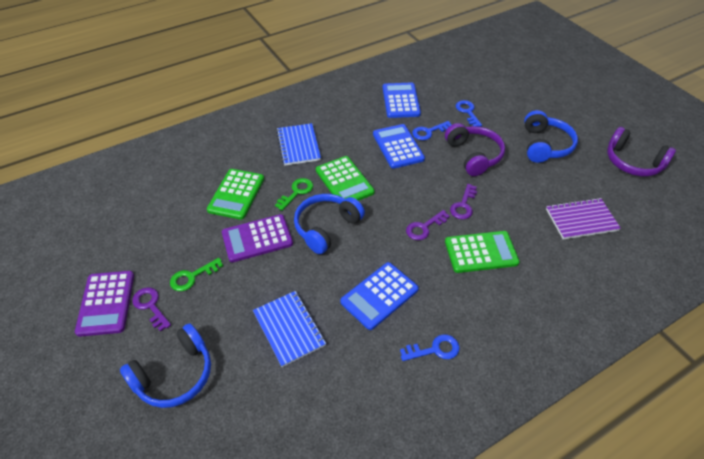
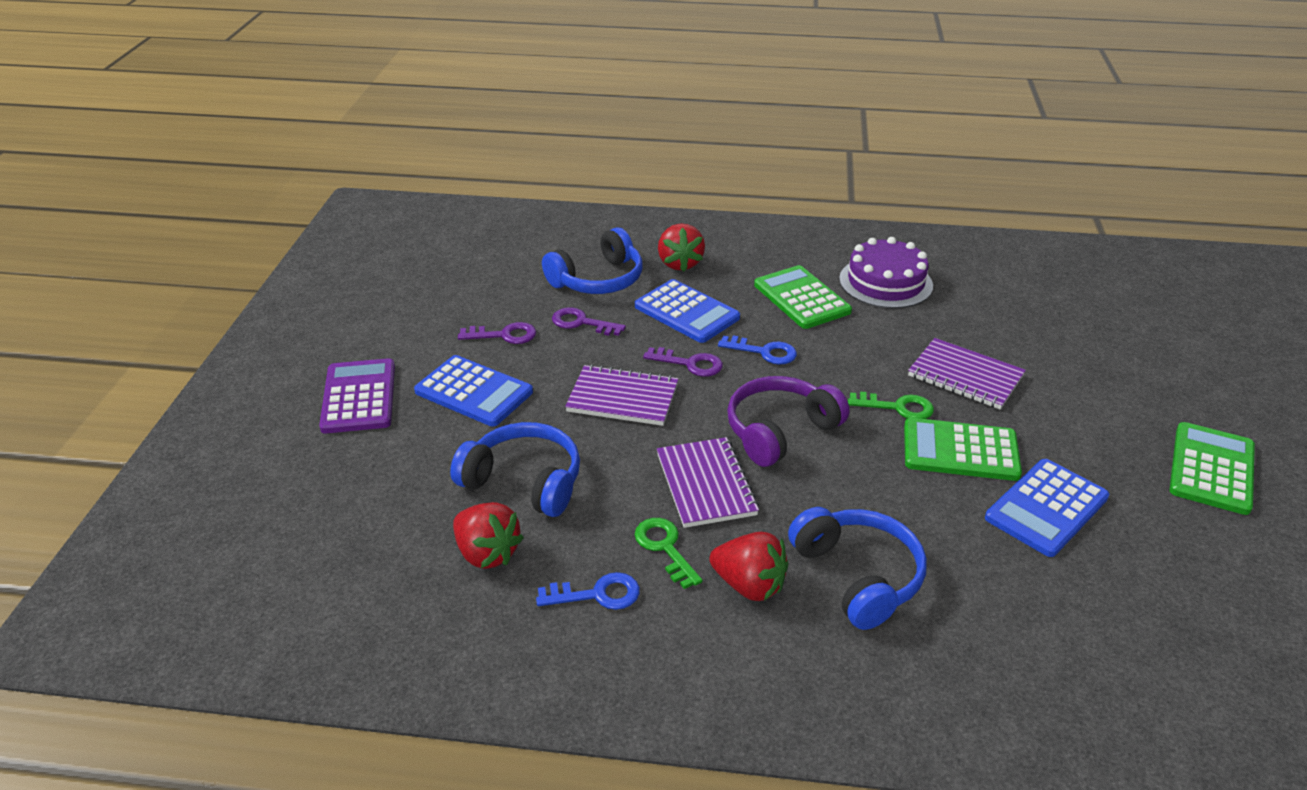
blue key: [400,334,460,361] [412,121,451,140] [456,100,482,127] = 3 -> [536,572,640,610] [718,335,797,365] = 2
blue notebook: [253,291,326,367] [276,123,321,166] = 2 -> none = 0
purple cake: none = 0 -> [839,237,933,309] = 1
purple calculator: [75,271,134,337] [222,214,293,262] = 2 -> [319,358,395,433] = 1
purple headphones: [445,123,505,176] [607,127,676,176] = 2 -> [727,376,850,467] = 1
purple notebook: [546,198,621,239] = 1 -> [565,364,678,426] [657,437,759,528] [908,338,1026,409] = 3
red strawberry: none = 0 -> [453,502,524,569] [658,223,705,272] [709,532,788,601] = 3

